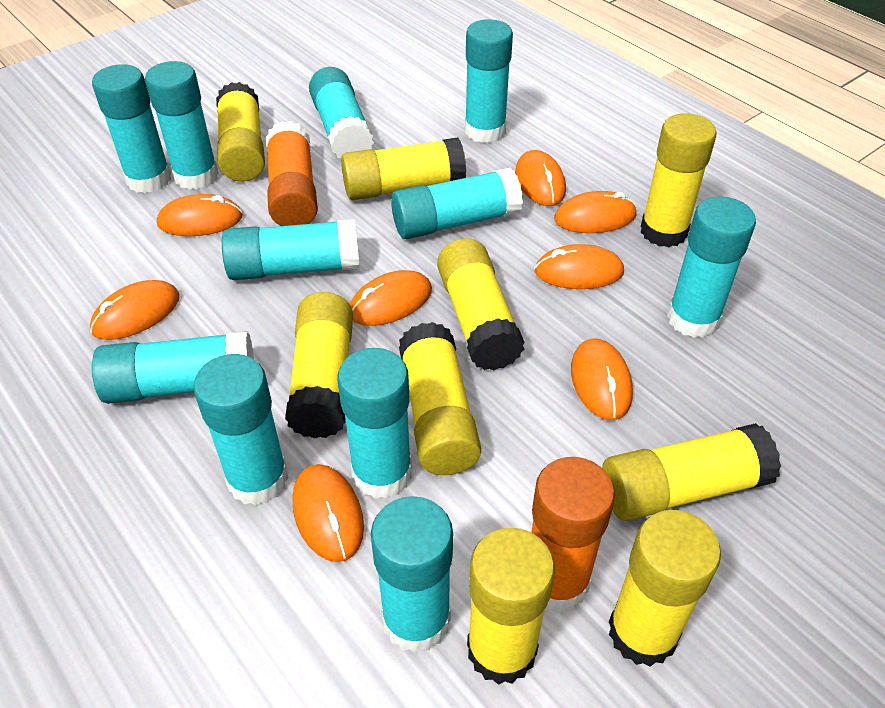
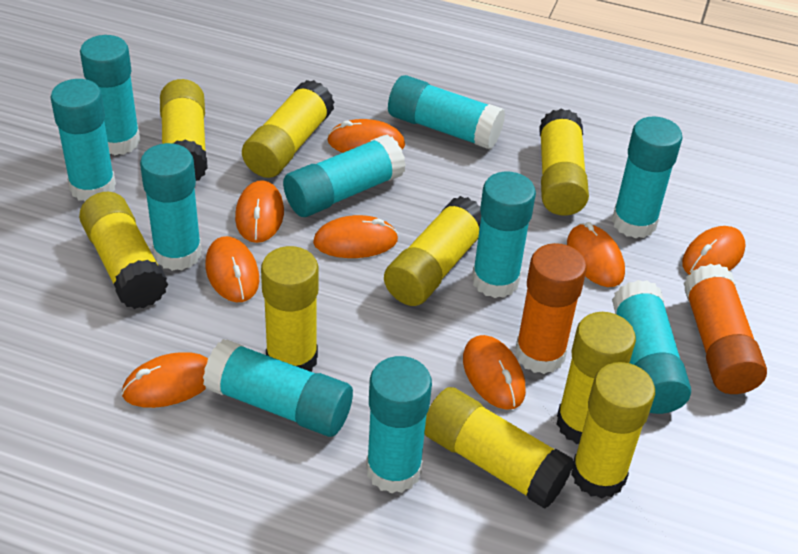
turquoise glue stick: [92,64,171,193] [92,331,254,404] [145,61,219,190] [193,354,288,506] [222,219,360,280] [309,67,374,158] [337,348,412,499] [371,496,453,653] [391,168,523,239] [465,19,513,143] [667,197,756,338] = 11 -> [50,79,116,201] [80,35,140,155] [140,143,202,271] [203,339,353,437] [283,134,406,217] [366,356,432,494] [388,75,505,150] [472,172,536,298] [612,116,683,239] [612,280,691,414] = 10

